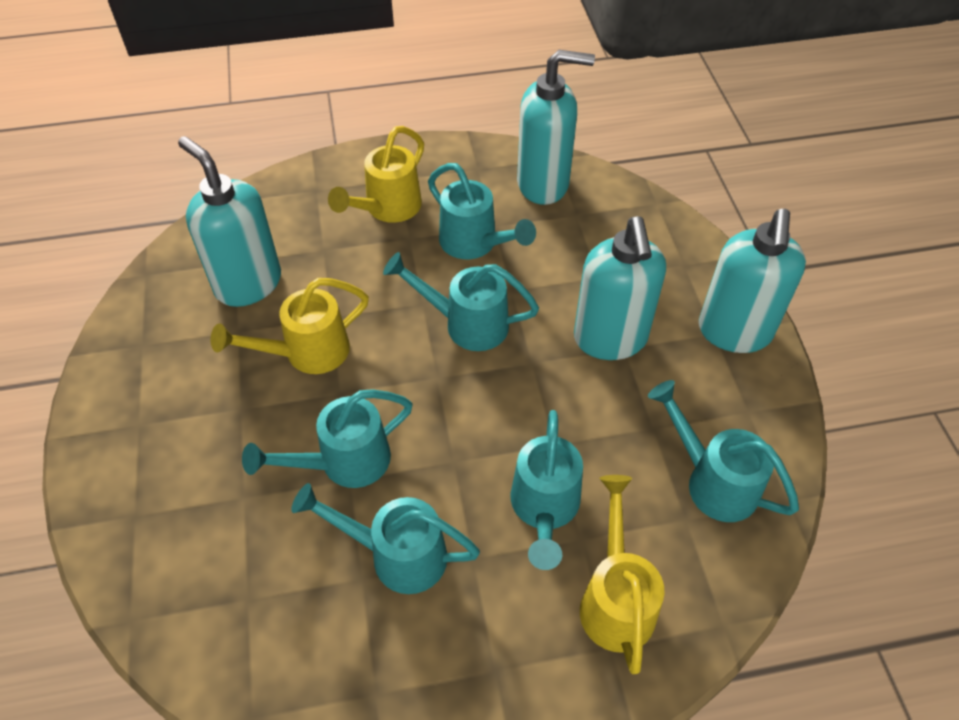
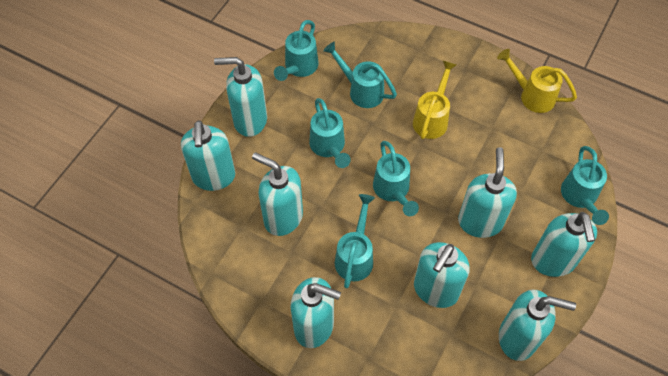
turquoise soap dispenser: [178,136,281,307] [517,50,595,205] [574,216,666,360] [699,209,806,353] = 4 -> [181,120,235,191] [214,57,267,137] [252,153,303,236] [290,277,341,348] [414,242,470,308] [458,147,517,238] [499,290,576,361] [531,212,597,277] = 8
yellow watering can: [211,278,369,374] [328,126,424,223] [580,475,665,674] = 3 -> [413,61,456,139] [497,49,577,113] = 2

